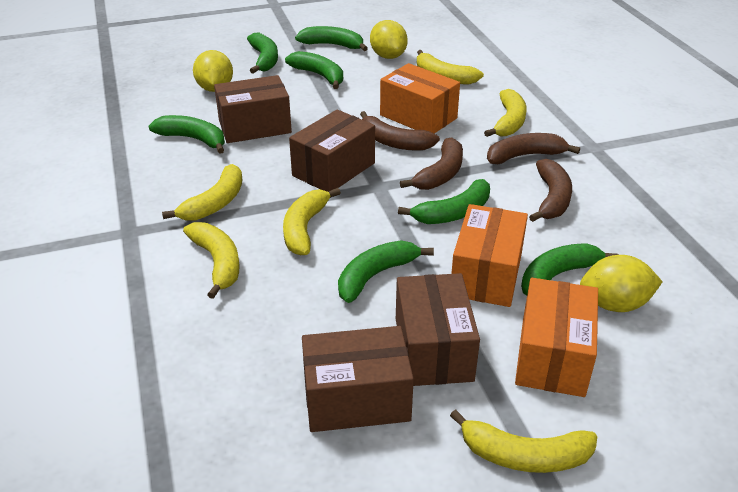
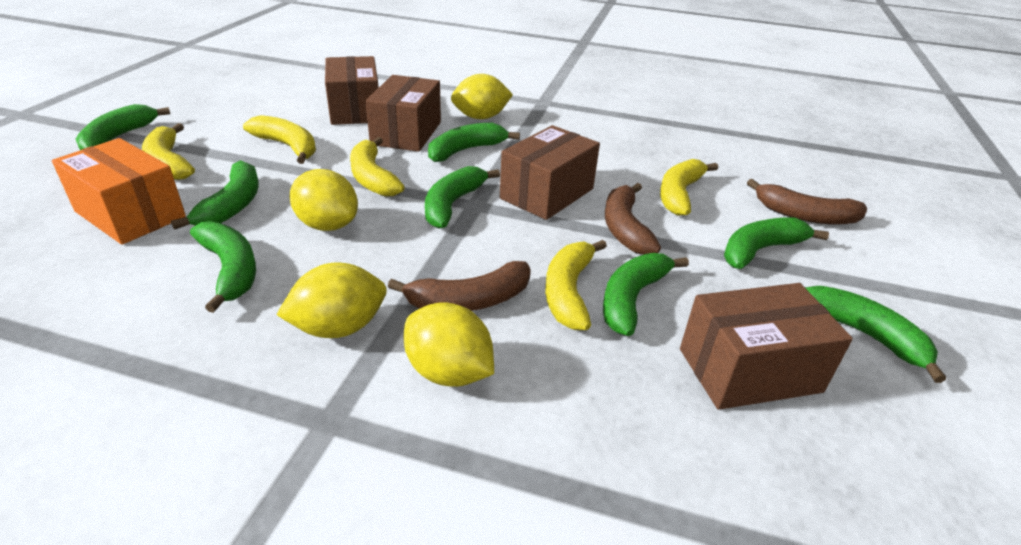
brown banana: [360,111,440,151] [400,137,463,190] [487,133,580,164] [529,159,572,222] = 4 -> [388,261,531,311] [605,183,661,255] [747,179,867,225] = 3
green banana: [148,115,225,154] [247,33,278,74] [285,51,343,89] [295,26,368,51] [338,241,434,303] [398,179,490,224] [521,243,619,296] = 7 -> [76,104,170,150] [171,160,259,230] [190,221,256,313] [425,166,500,229] [428,123,520,162] [603,253,689,336] [724,217,829,269] [805,286,946,383] = 8
orange box: [380,63,460,134] [451,204,528,307] [515,278,598,397] = 3 -> [52,138,186,245] = 1
yellow banana: [162,164,243,221] [183,222,239,299] [283,188,341,255] [417,50,484,85] [450,410,597,473] [484,89,527,137] = 6 -> [142,123,195,180] [243,115,316,164] [350,137,405,196] [545,240,607,330] [660,159,718,216] = 5
yellow lemon: [193,50,233,92] [370,20,408,59] [580,255,663,312] = 3 -> [276,263,387,338] [290,169,358,231] [404,302,494,387] [451,74,513,119] = 4

